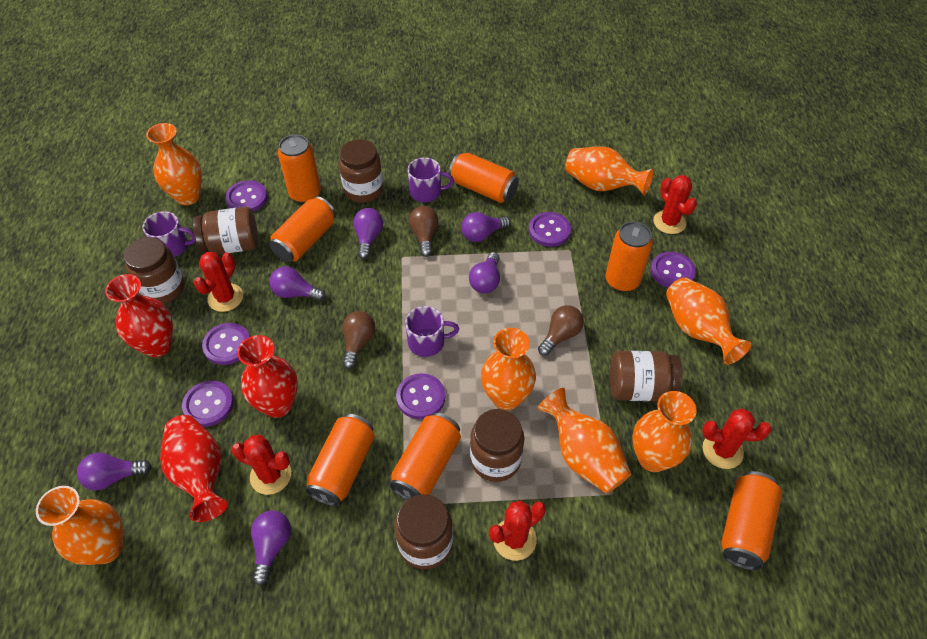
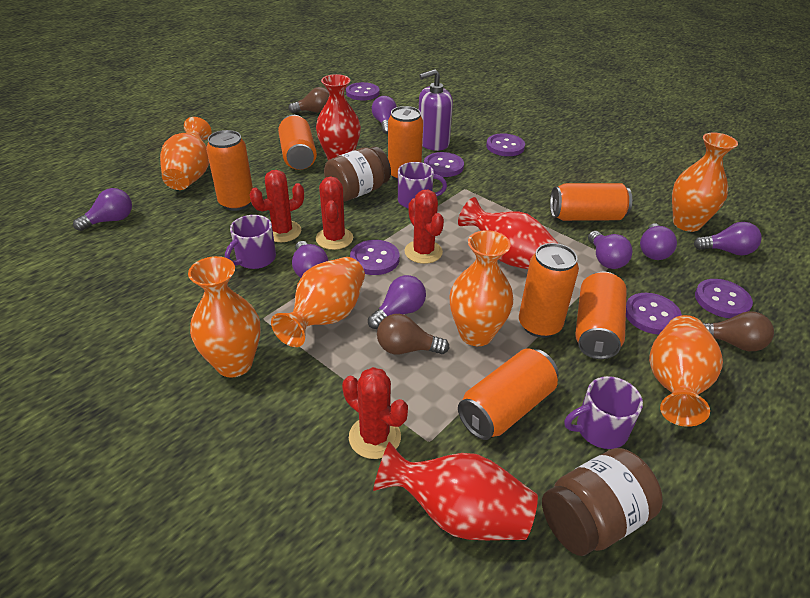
brown jar: [124,237,185,304] [193,207,258,255] [339,139,383,203] [394,494,453,569] [470,409,525,482] [610,351,683,401] = 6 -> [324,146,391,202] [542,448,663,556] = 2
orange vase: [36,486,124,565] [146,123,202,205] [481,328,536,410] [537,388,631,494] [565,147,654,196] [632,391,696,472] [666,277,752,365] = 7 -> [160,117,211,190] [188,256,260,378] [271,257,365,347] [450,230,513,346] [649,315,723,427] [672,133,738,232] = 6
purple light bulb: [77,452,151,490] [251,511,291,585] [270,267,326,301] [353,208,383,259] [461,212,511,242] [469,252,500,293] = 6 -> [73,188,132,231] [292,241,329,278] [368,275,426,329] [372,96,397,134] [588,231,633,269] [640,224,677,260] [694,222,762,256] = 7
purple soap dispenser: none = 0 -> [419,69,453,151] = 1
red cactus: [194,252,243,312] [231,435,291,495] [489,501,546,561] [653,175,697,234] [702,408,772,469] = 5 -> [250,170,304,242] [316,176,353,250] [342,367,408,459] [404,190,444,264] = 4

